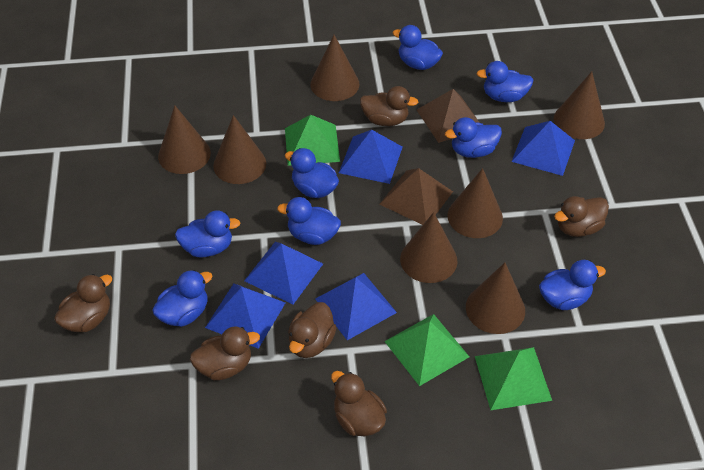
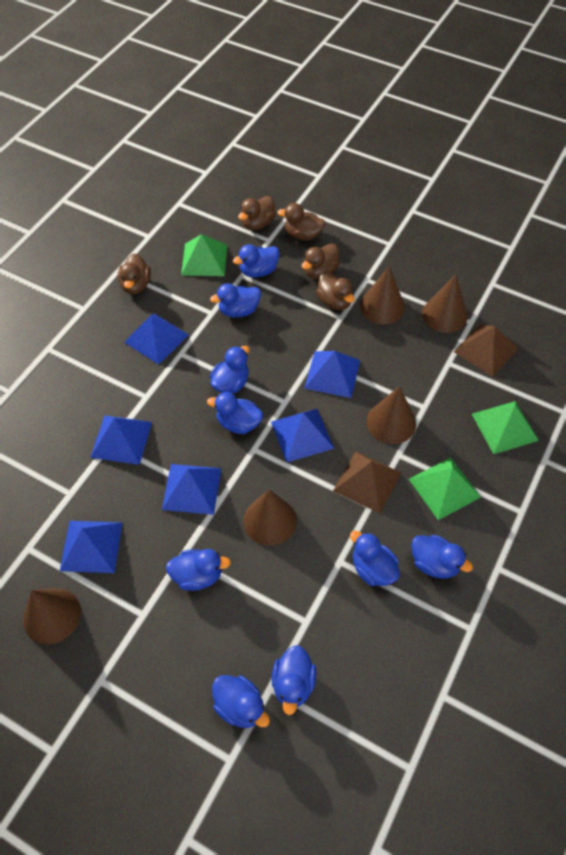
blue duck: [152,270,212,327] [175,210,240,258] [277,197,341,245] [285,148,339,198] [393,25,443,70] [445,117,502,158] [476,61,533,102] [539,260,606,310] = 8 -> [166,549,231,591] [207,392,263,434] [210,283,261,318] [210,346,250,393] [212,675,270,728] [233,244,280,278] [272,645,317,715] [350,531,400,586] [411,535,473,579] = 9
blue pyramid: [205,283,285,349] [244,242,323,304] [315,273,397,340] [339,130,403,184] [511,121,575,176] = 5 -> [60,521,123,573] [90,415,152,465] [124,314,189,365] [162,464,221,515] [271,409,334,462] [304,351,360,398] = 6
brown cone: [158,105,211,174] [213,115,266,184] [311,35,359,101] [400,212,458,283] [447,168,503,238] [466,263,525,334] [554,71,605,139] = 7 -> [23,588,81,644] [243,489,297,546] [360,266,405,324] [367,386,416,444] [422,275,468,333] = 5
brown duck: [54,274,112,332] [190,326,260,380] [288,302,337,358] [331,371,387,436] [360,86,418,126] [554,196,609,237] = 6 -> [118,254,151,294] [238,196,276,230] [278,203,326,240] [302,243,340,279] [316,272,355,310] = 5

